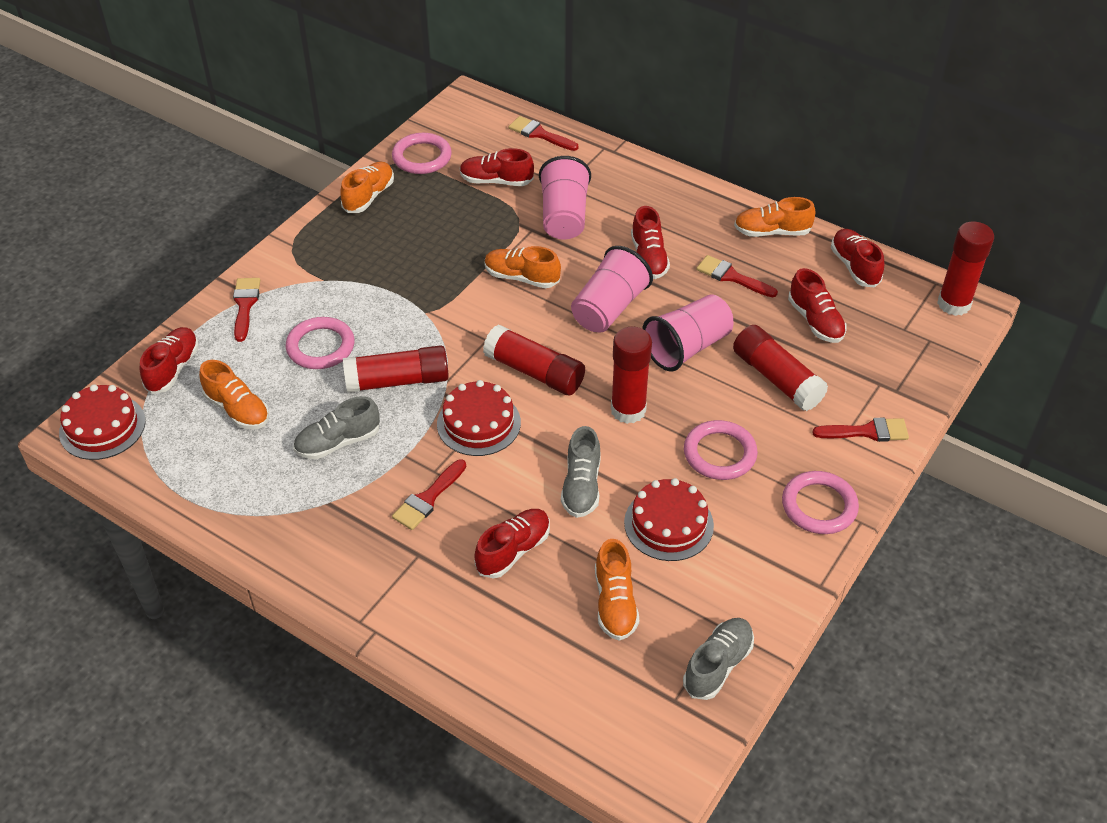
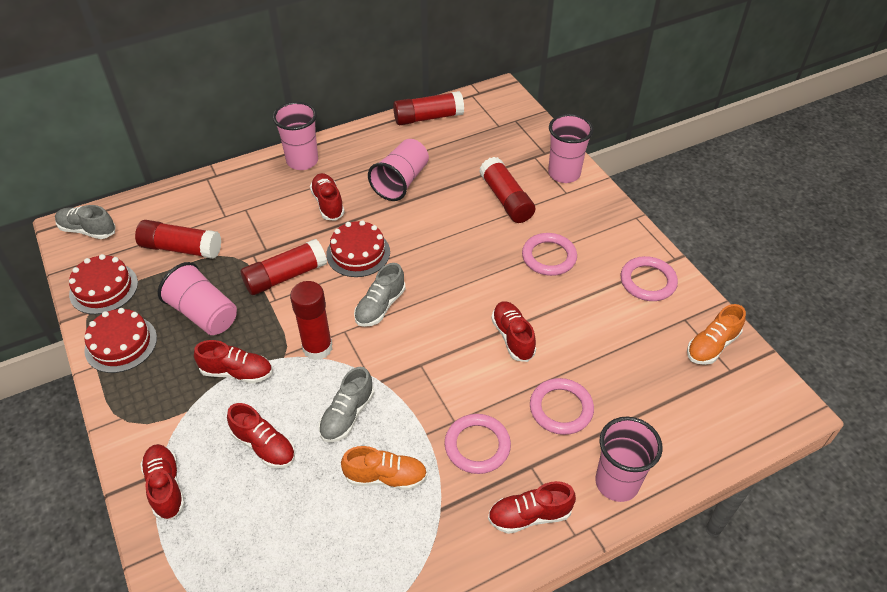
orange shoe: [199,360,269,429] [341,162,394,213] [484,246,561,288] [595,539,639,641] [734,197,815,237] = 5 -> [341,446,427,490] [687,304,746,365] = 2
pink cup: [539,156,591,239] [571,246,653,333] [642,294,733,371] = 3 -> [158,262,237,335] [273,102,318,170] [368,139,429,201] [548,114,594,183] [595,417,663,502] = 5
red brush: [233,278,260,342] [392,459,466,530] [509,116,578,151] [696,255,778,297] [812,418,909,442] = 5 -> none = 0

